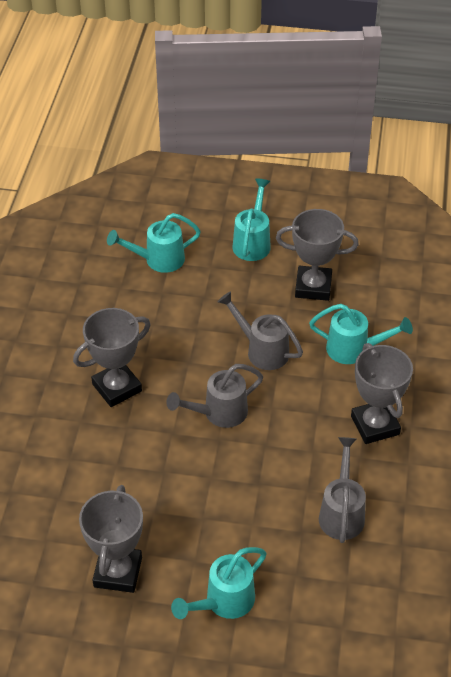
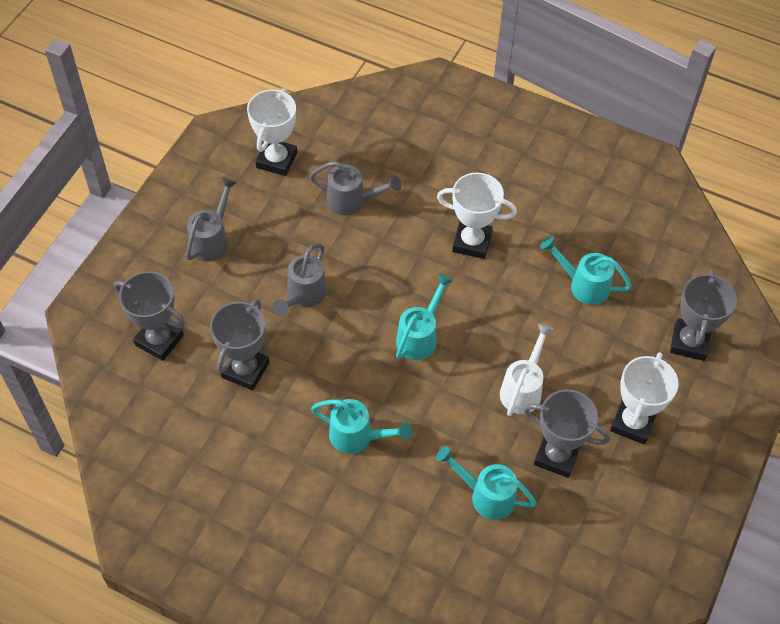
white trophy: none = 0 -> [247,88,297,176] [437,173,517,259] [610,352,679,445] = 3
white watering can: none = 0 -> [500,323,554,416] = 1

